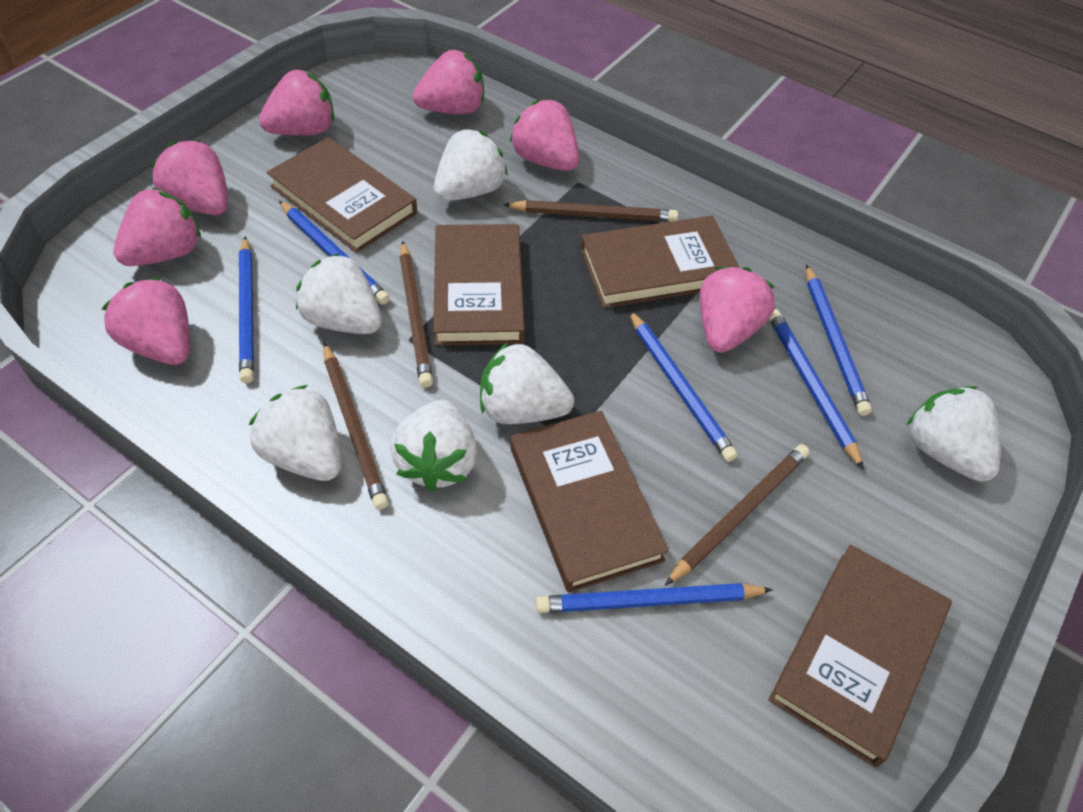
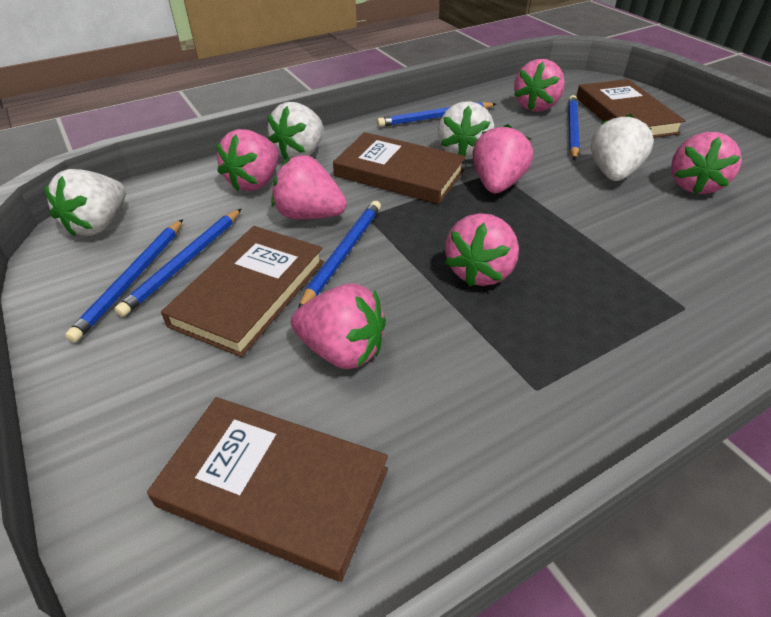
blue pencil: [239,236,254,383] [279,201,390,305] [536,583,773,613] [629,310,738,462] [769,309,864,470] [806,264,872,416] = 6 -> [65,219,183,343] [114,209,241,317] [298,201,381,308] [377,102,496,127] [568,95,580,160] = 5
brown book: [267,137,417,253] [433,224,525,346] [510,411,669,593] [580,216,740,308] [769,545,952,767] = 5 -> [147,397,388,582] [161,226,324,357] [333,132,466,204] [576,79,686,138] = 4
brown pencil: [324,342,389,510] [399,241,433,387] [503,200,678,222] [665,444,810,586] = 4 -> none = 0
white strawberry: [249,385,342,481] [296,253,382,334] [390,400,478,492] [434,129,508,201] [480,343,574,424] [907,386,1000,482] = 6 -> [44,169,126,237] [268,102,323,160] [438,101,494,160] [591,114,654,181] = 4

